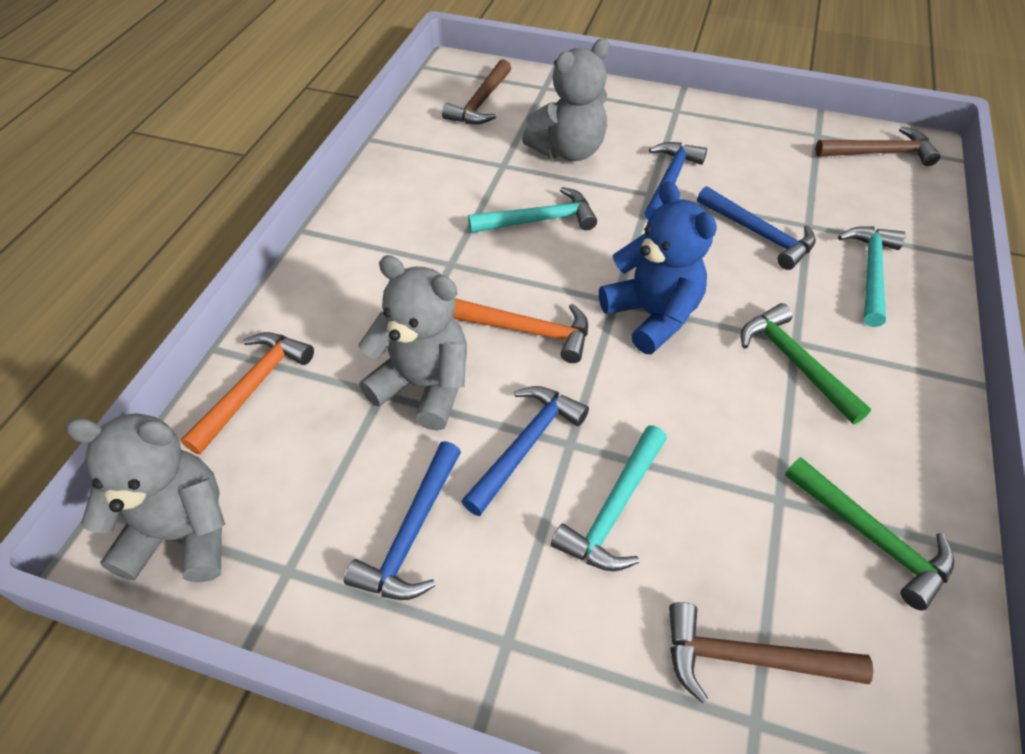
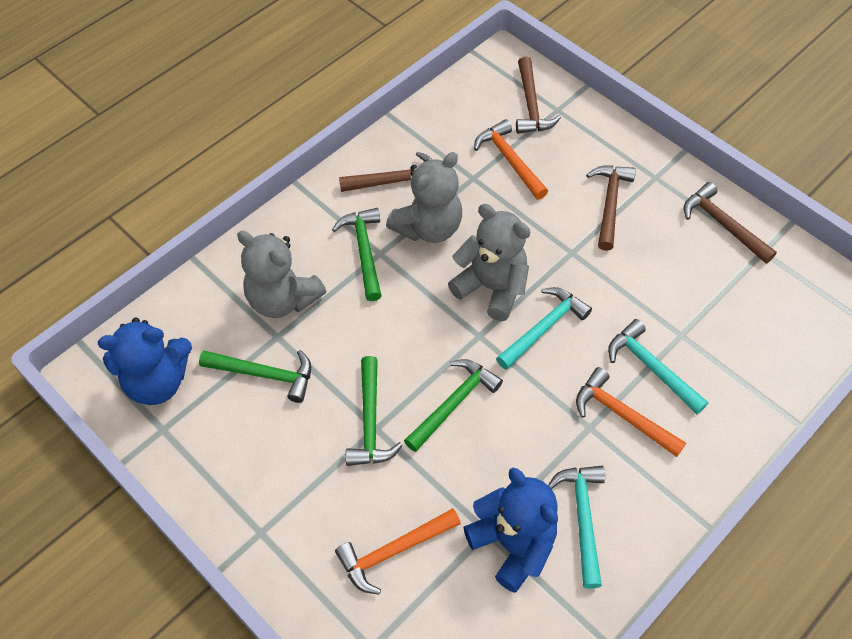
blue hammer: [344,441,461,600] [462,386,589,516] [644,142,707,220] [697,186,816,270] = 4 -> none = 0
blue teddy bear: [599,181,717,354] = 1 -> [98,318,192,405] [464,467,558,593] = 2
brown hammer: [442,59,511,124] [669,602,873,703] [815,127,940,166] = 3 -> [339,152,432,192] [516,57,561,134] [586,165,636,251] [684,182,777,264] = 4
green hammer: [741,303,871,424] [785,457,954,610] = 2 -> [199,350,311,403] [332,208,382,301] [346,356,403,466] [404,359,503,452] = 4
orange hammer: [181,332,314,454] [453,299,588,363] = 2 -> [335,508,461,594] [474,119,548,200] [576,367,686,457] = 3

